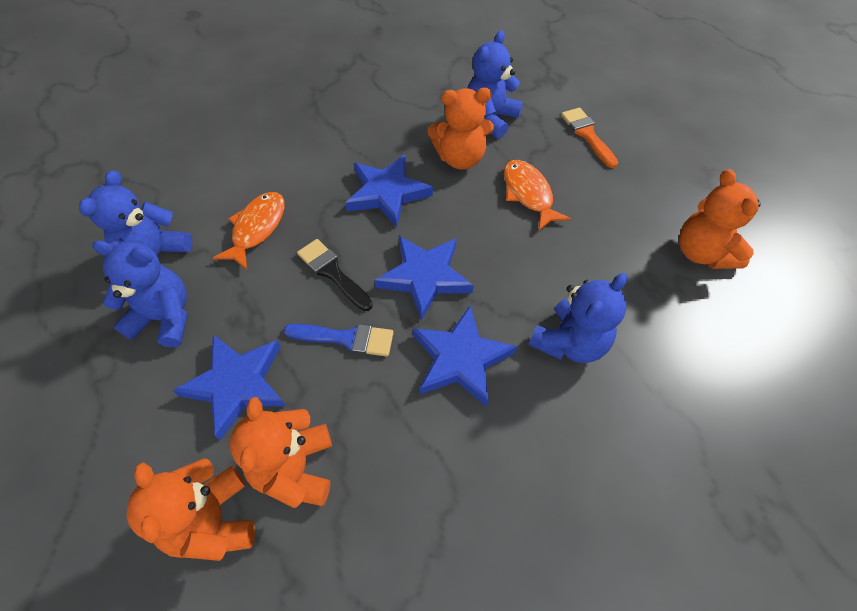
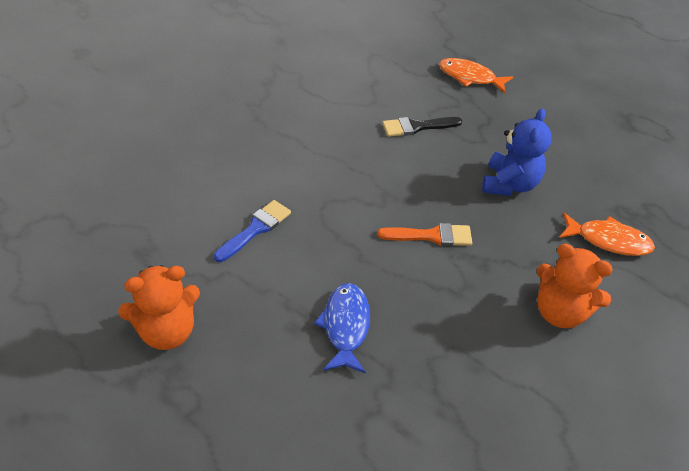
blue fish: none = 0 -> [314,283,370,374] = 1
blue star: [172,335,285,440] [345,154,433,227] [374,236,474,321] [413,305,517,407] = 4 -> none = 0
blue teddy bear: [79,170,192,267] [92,240,187,347] [468,30,523,139] [529,273,628,363] = 4 -> [482,109,552,196] = 1
orange teddy bear: [126,458,255,561] [230,397,332,508] [428,88,494,170] [679,169,761,269] = 4 -> [118,265,200,350] [537,244,613,328] = 2

